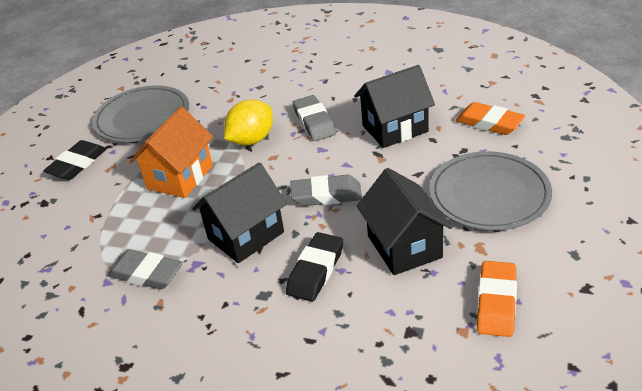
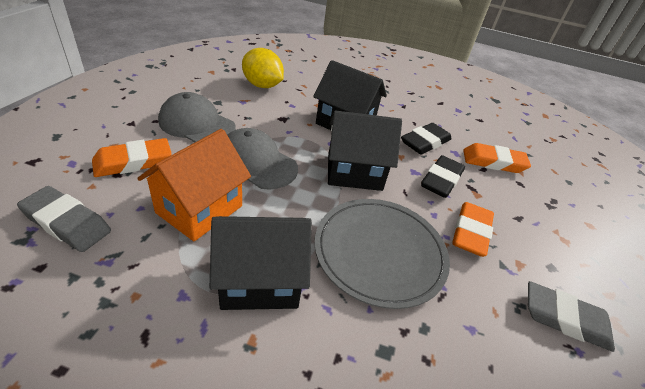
grey cap: none = 0 -> [158,92,236,142] [227,128,298,189] = 2
grey eraser: [108,249,183,290] [290,175,362,206] [293,95,336,141] = 3 -> [17,186,111,252] [528,281,615,352] = 2
grey plate: [92,85,189,142] [430,151,552,230] = 2 -> [315,199,450,309] = 1
orange eraser: [455,102,525,135] [477,261,517,337] = 2 -> [92,138,172,177] [452,202,494,257] [463,143,531,173] = 3

